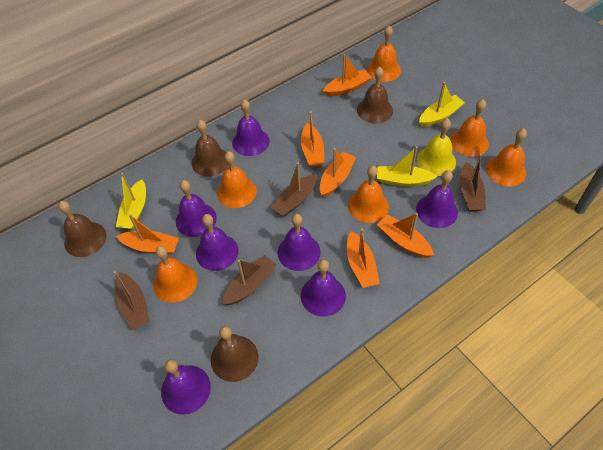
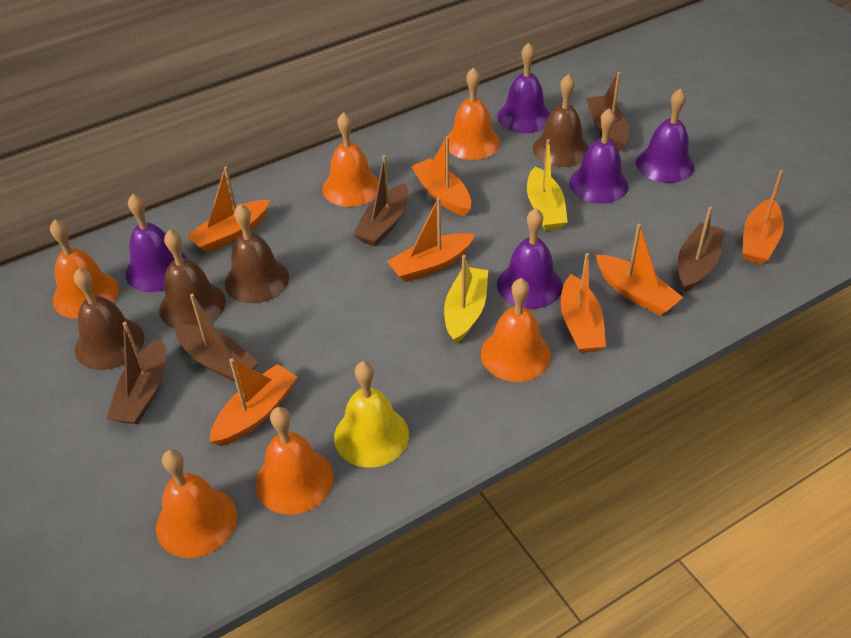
brown boat: [113,271,150,330] [223,255,277,305] [271,162,317,216] [460,154,486,211] = 4 -> [106,322,166,425] [175,294,259,382] [353,155,408,246] [586,72,629,151] [678,206,725,292] = 5
orange boat: [116,214,179,254] [301,111,324,167] [320,148,356,197] [323,53,372,97] [347,228,380,288] [377,213,434,258] = 6 -> [187,167,270,253] [209,358,297,446] [387,197,475,282] [411,136,471,216] [560,253,606,353] [596,224,683,315] [742,170,784,264] = 7
purple bell: [161,359,211,415] [176,180,217,237] [196,214,239,271] [232,99,269,156] [278,214,321,271] [301,259,346,316] [416,170,458,228] = 7 -> [125,194,188,292] [497,43,551,133] [497,208,563,309] [569,108,628,204] [636,88,695,183] = 5
yellow boat: [116,173,146,229] [377,146,438,187] [419,82,465,127] = 3 -> [444,255,488,344] [527,139,568,231] = 2

